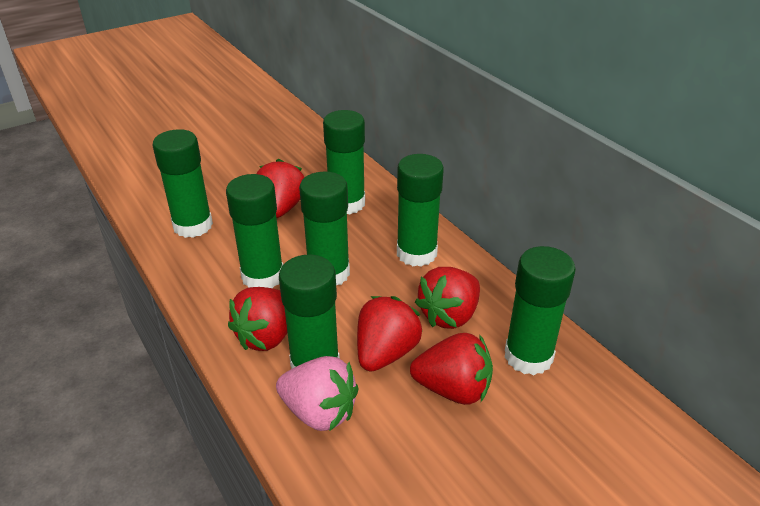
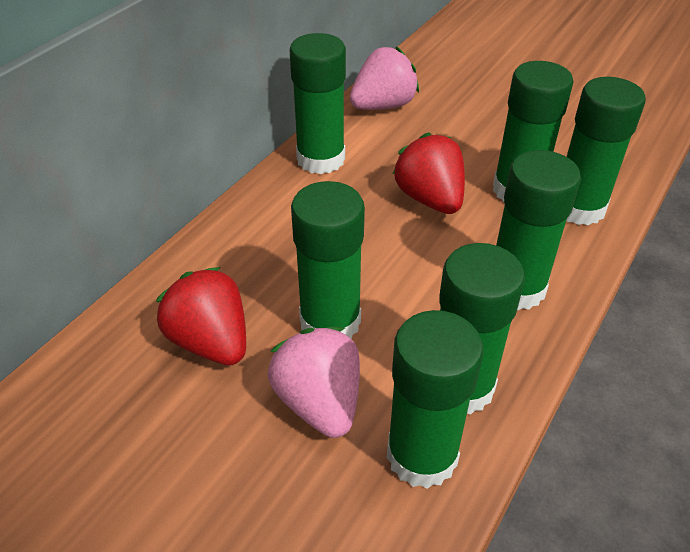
pink strawberry: [276,356,359,431] = 1 -> [268,327,360,438] [350,46,419,110] = 2
red strawberry: [228,287,287,351] [257,159,304,218] [357,296,423,372] [410,333,493,405] [415,267,480,329] = 5 -> [156,267,246,365] [393,132,465,214] = 2

